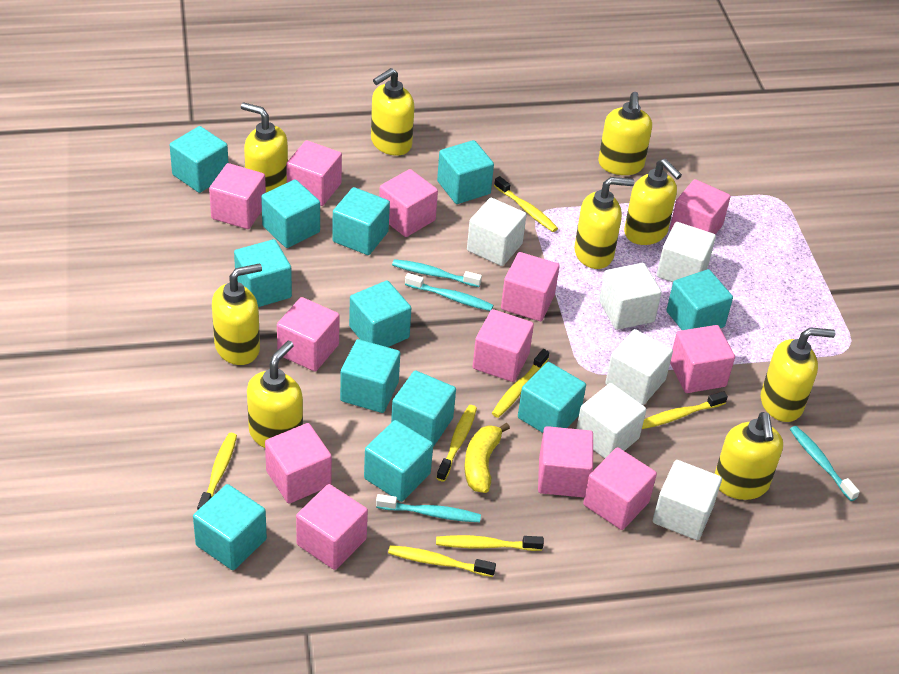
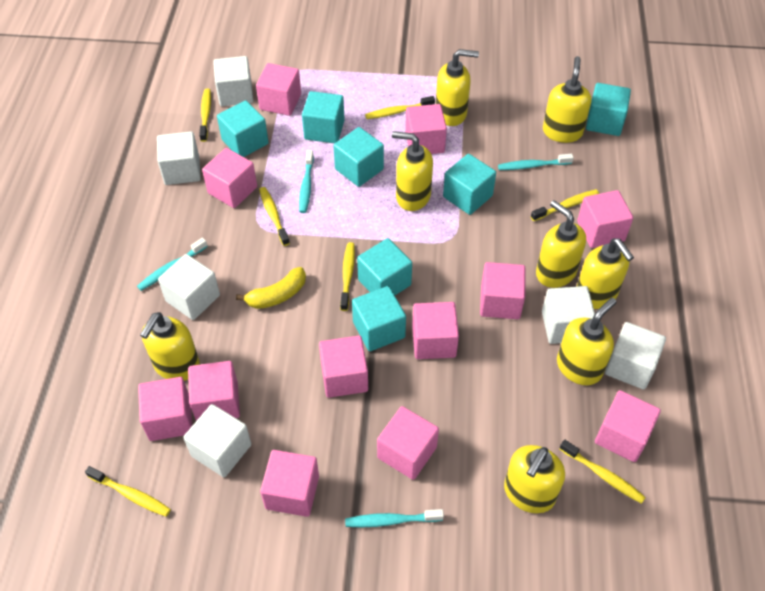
turquoise cube: [170,126,228,193] [193,484,267,570] [234,239,292,307] [261,179,320,248] [332,187,390,255] [340,339,400,413] [349,280,411,347] [364,420,433,502] [391,370,456,447] [437,140,494,204] [518,362,586,433] [666,269,733,330] = 12 -> [217,100,269,157] [302,91,345,143] [333,127,384,187] [352,286,406,351] [357,238,412,295] [443,154,496,215] [586,83,631,136] = 7
yellow soap dispenser: [212,263,262,365] [241,102,288,192] [247,341,303,448] [371,68,414,156] [574,177,634,269] [598,92,652,175] [624,159,682,245] [715,412,783,500] [761,327,835,422] = 9 -> [140,312,200,381] [392,131,433,211] [436,49,479,126] [504,445,565,513] [536,200,586,288] [543,56,591,143] [557,298,616,385] [576,238,634,309] = 8

